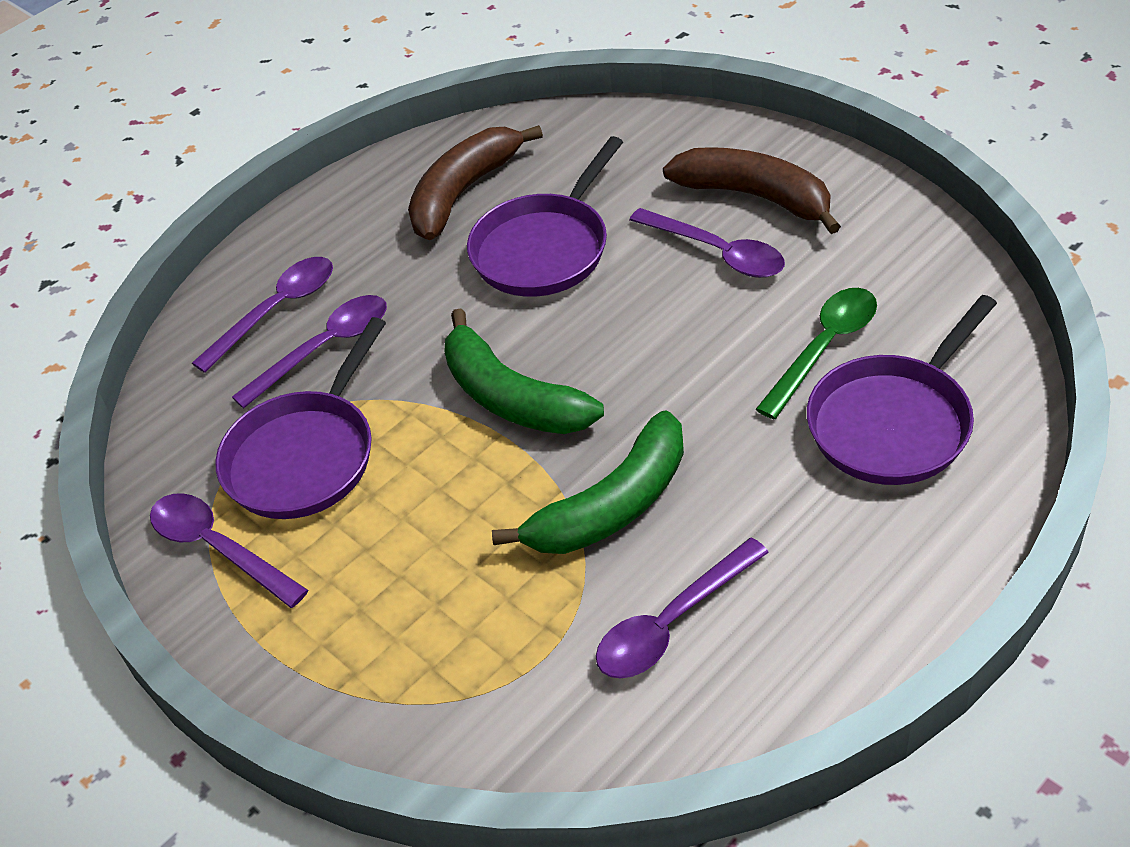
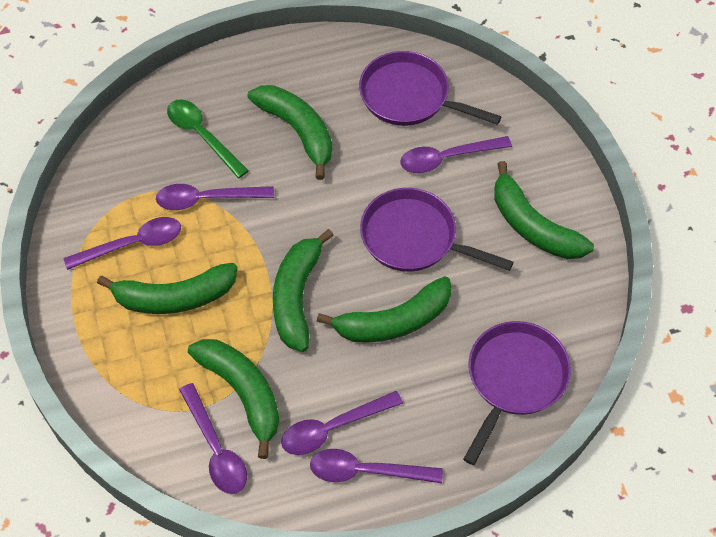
brown banana: [408,125,543,240] [663,147,841,234] = 2 -> none = 0
green banana: [444,308,604,434] [492,410,684,554] = 2 -> [97,263,237,314] [188,339,279,459] [248,85,332,180] [273,229,334,352] [317,276,452,343] [494,161,594,259] = 6
purple spoon: [150,493,308,608] [192,257,333,373] [232,295,387,409] [596,538,769,678] [629,208,785,278] = 5 -> [63,217,181,270] [156,184,274,210] [179,383,247,494] [281,391,403,455] [310,449,443,483] [400,136,512,173] = 6

